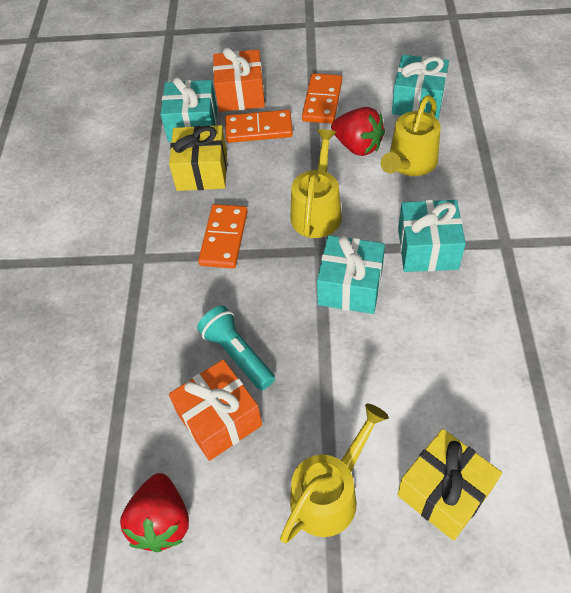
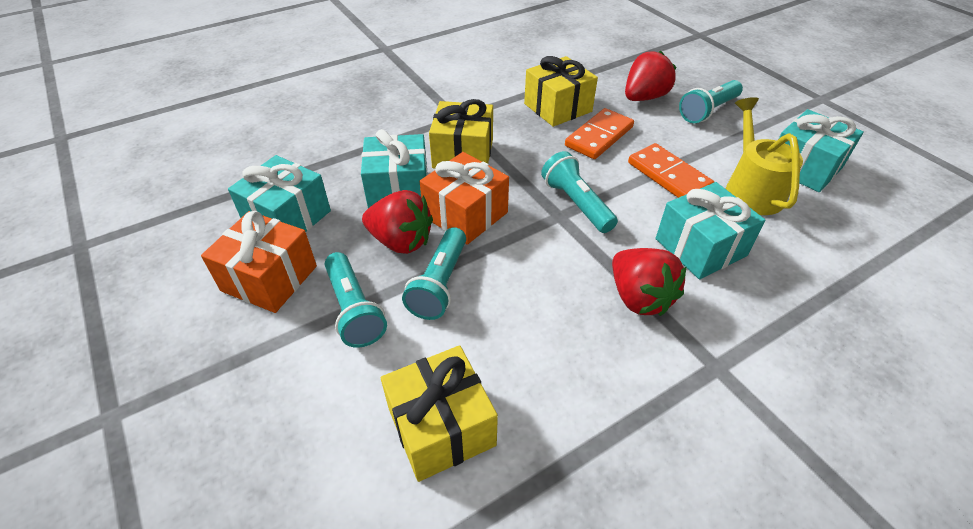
orange domino: [198,204,248,268] [225,110,293,143] [302,73,342,124] = 3 -> [565,108,634,159] [628,143,714,198] = 2
red strawberry: [120,473,189,552] [331,107,385,156] = 2 -> [362,190,433,254] [612,248,687,316] [625,51,676,101] = 3
turquoise flashlight: [197,306,275,390] = 1 -> [325,252,387,348] [402,227,466,320] [541,151,618,233] [679,80,743,123] = 4
yellow gift: [169,125,227,191] [398,429,502,541] = 2 -> [381,345,498,482] [429,99,493,168] [524,56,598,127] = 3
yellow watering can: [280,403,389,543] [290,129,342,238] [381,95,441,176] = 3 -> [726,97,803,215] = 1

